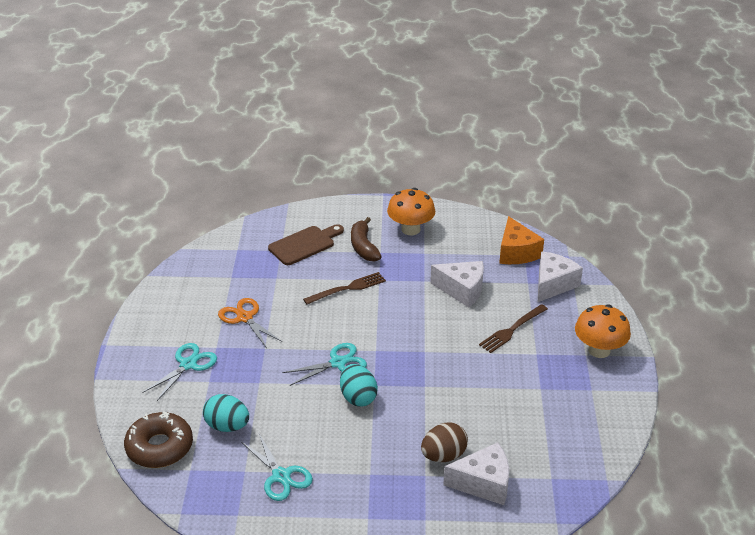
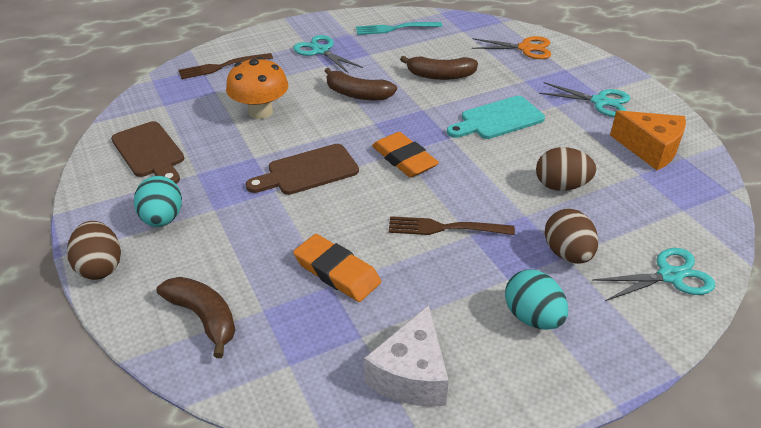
brown banana: [351,217,382,262] = 1 -> [156,277,235,358] [325,68,397,100] [400,56,478,80] = 3
brown cutting board: [268,224,344,265] = 1 -> [111,121,184,184] [246,144,359,195] = 2
brown donut: [124,411,193,468] = 1 -> none = 0
brown egg: [421,422,468,462] = 1 -> [67,221,121,280] [536,147,596,191] [545,208,598,264] = 3
orange eraser: none = 0 -> [293,234,381,302] [372,132,439,178] = 2
orange mushroom: [387,188,435,235] [575,305,631,358] = 2 -> [226,57,288,119] = 1
turquoise cutting board: none = 0 -> [447,96,545,139] = 1
turquoise fork: none = 0 -> [356,22,442,35] = 1
white cheese: [430,261,484,307] [443,442,509,505] [538,251,583,302] = 3 -> [364,305,449,407] = 1

